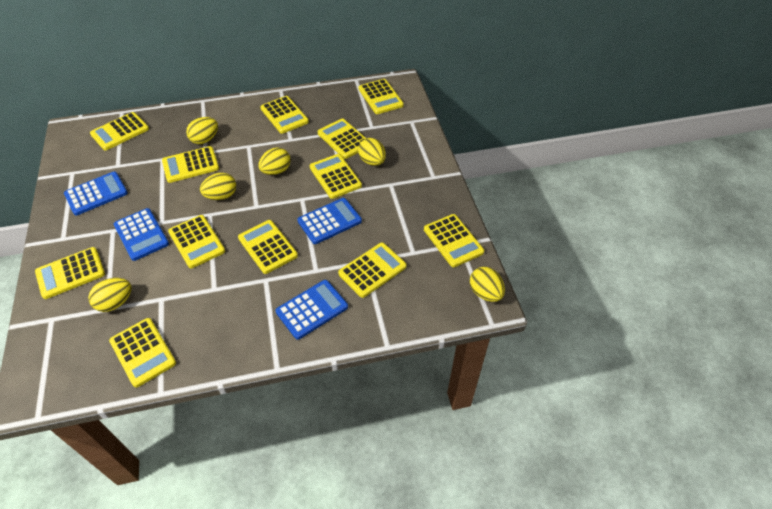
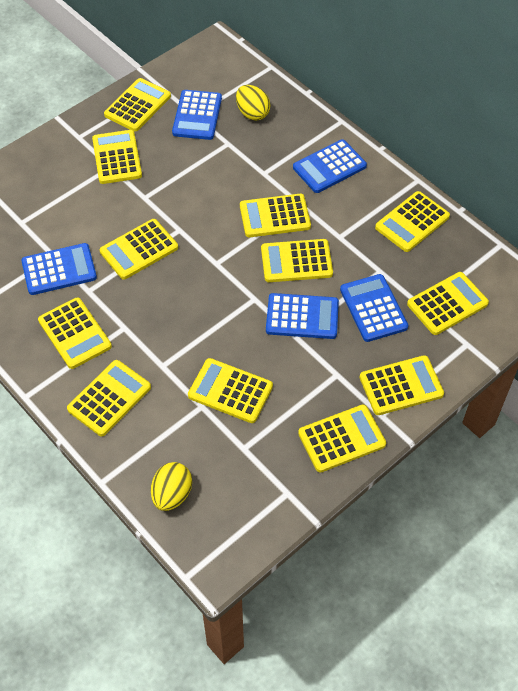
blue calculator: [64,172,128,215] [114,208,169,261] [275,280,348,340] [297,198,362,244] = 4 -> [21,243,97,295] [172,90,222,140] [266,293,339,339] [293,139,367,193] [340,274,408,342] = 5
yellow egg: [88,278,131,312] [186,117,218,144] [200,173,236,200] [258,147,291,175] [358,138,386,166] [470,267,505,302] = 6 -> [151,462,192,511] [236,85,271,121] = 2

